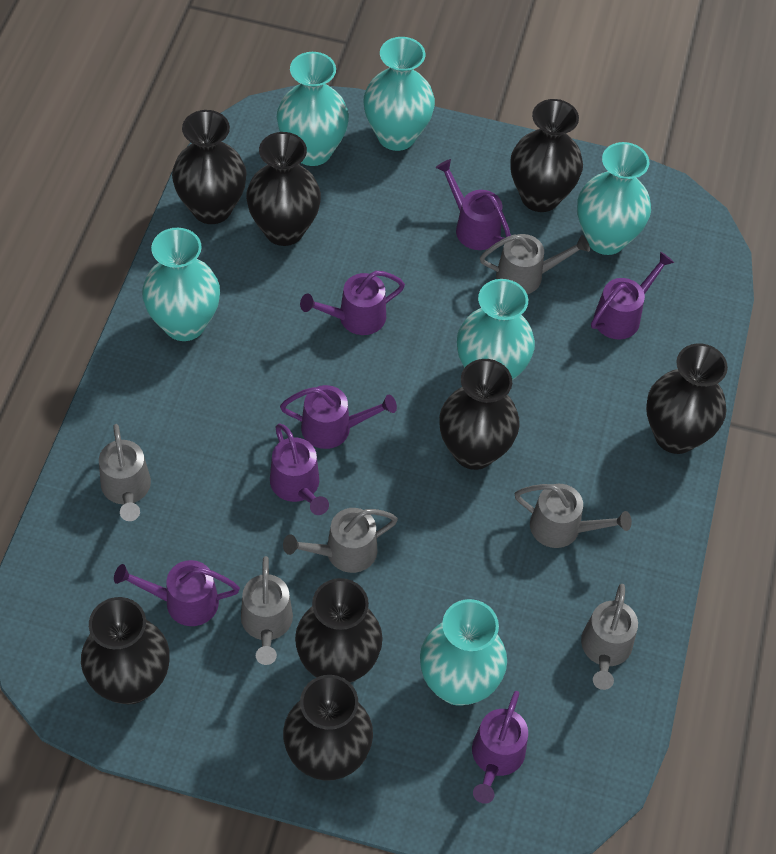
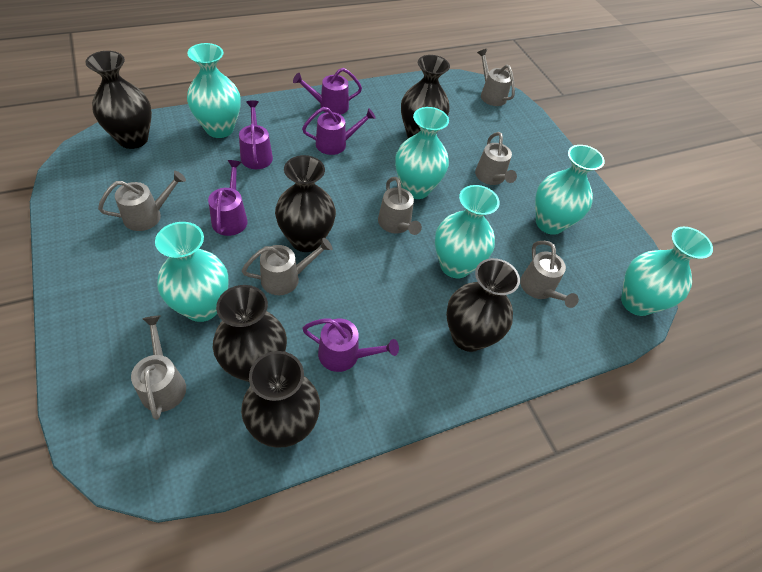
black vase: [81,597,170,704] [172,110,247,224] [246,132,321,246] [283,675,373,781] [295,578,383,683] [439,359,520,470] [510,99,583,212] [646,343,728,454] = 8 -> [85,51,152,149] [213,285,287,382] [241,351,320,448] [275,155,336,252] [401,55,450,139] [446,258,520,352] = 6
grey watering can: [99,424,151,521] [241,556,293,665] [283,508,398,573] [480,234,590,294] [515,484,632,548] [581,584,638,690] = 6 -> [98,171,186,231] [131,316,186,420] [242,238,332,295] [378,177,422,235] [475,132,517,185] [477,49,515,106] [520,241,579,308] = 7
purple watering can: [114,560,240,626] [270,423,329,515] [280,385,397,449] [300,271,405,335] [435,159,511,250] [472,691,528,804] [591,251,674,339] = 7 -> [208,160,248,236] [239,100,273,169] [293,68,362,115] [302,107,376,155] [302,318,399,372] = 5

